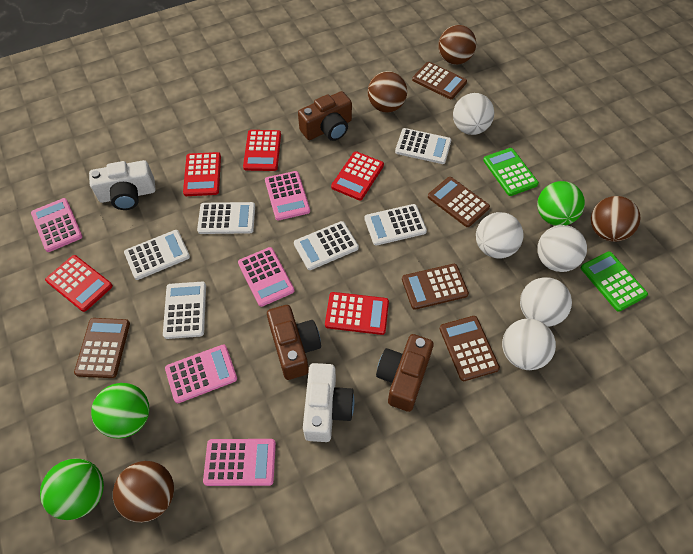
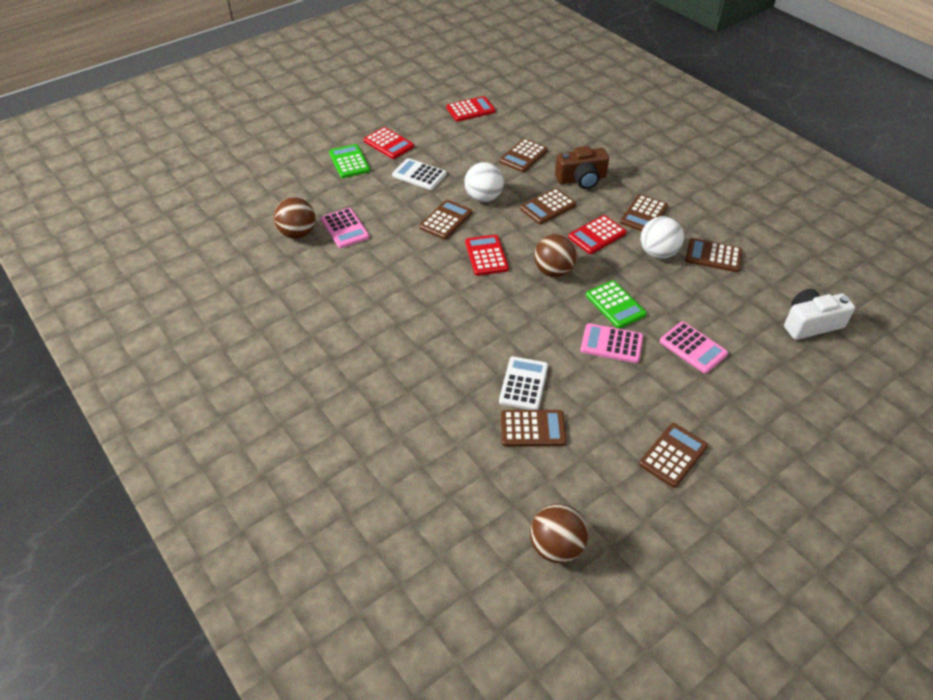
brown ball: [113,461,174,523] [368,71,407,113] [438,25,476,65] [591,196,640,242] = 4 -> [273,197,316,239] [530,504,588,563] [534,234,578,277] = 3
brown calculator: [74,318,130,378] [402,264,469,310] [412,62,467,99] [428,177,490,227] [439,316,500,381] = 5 -> [419,200,472,240] [499,138,548,172] [501,410,567,447] [520,188,576,224] [620,194,668,231] [639,423,708,488] [685,238,742,272] = 7
brown camera: [267,305,321,380] [298,91,352,141] [376,334,434,412] = 3 -> [555,146,609,189] = 1
green ball: [40,458,104,520] [91,383,149,439] [537,181,585,226] = 3 -> none = 0
pink calculator: [31,198,83,252] [165,344,237,403] [203,439,276,486] [238,247,294,307] [265,171,310,220] = 5 -> [321,208,370,248] [580,323,643,363] [660,322,728,374] = 3
red calculator: [45,255,113,312] [183,152,221,196] [243,130,281,171] [325,292,389,335] [331,151,384,200] = 5 -> [364,127,414,159] [446,96,496,122] [465,235,509,276] [568,215,626,254] = 4
white ball: [453,93,494,135] [476,212,523,258] [502,319,556,370] [520,277,572,327] [537,225,587,272] = 5 -> [464,162,504,202] [641,216,684,259] = 2
white calculator: [124,230,190,280] [163,282,206,339] [197,202,255,234] [294,221,359,270] [364,204,427,245] [395,128,451,164] = 6 -> [392,158,447,190] [499,356,548,410] = 2
white camera: [89,160,156,210] [303,363,354,442] = 2 -> [784,289,855,340] = 1

